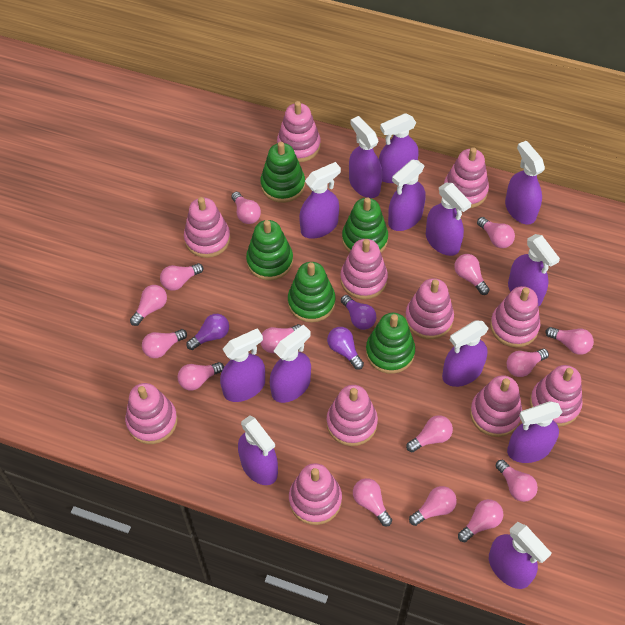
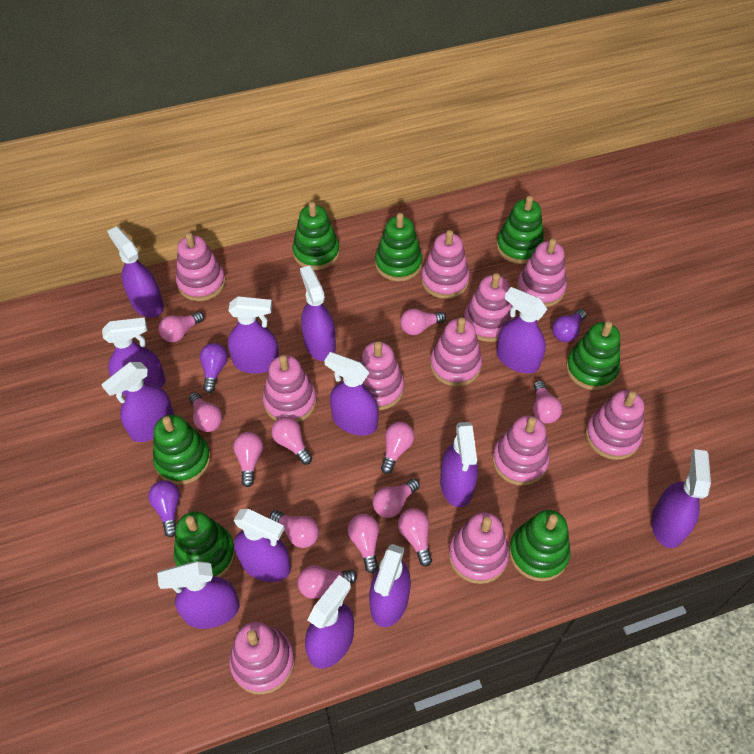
green stacking toy: [246,220,293,280] [261,142,305,203] [288,262,335,323] [342,197,388,253] [366,313,415,374] = 5 -> [153,415,211,485] [174,511,235,577] [292,202,340,270] [375,213,423,281] [496,196,544,264] [509,510,571,581] [566,321,620,390] = 7
pink light bulb: [130,285,167,326] [142,329,187,358] [160,263,203,291] [178,362,224,390] [231,192,261,224] [260,324,301,353] [353,478,392,527] [406,415,453,452] [409,486,457,526] [454,254,490,295] [458,499,503,542] [477,217,515,248] [496,460,538,502] [507,349,549,377] [546,327,594,355] = 15 -> [158,312,204,342] [189,392,223,432] [233,432,263,487] [270,510,319,548] [272,417,312,465] [297,565,357,599] [348,514,379,573] [373,479,420,518] [381,422,414,474] [398,508,432,567] [400,308,446,335] [533,380,562,424] = 12

